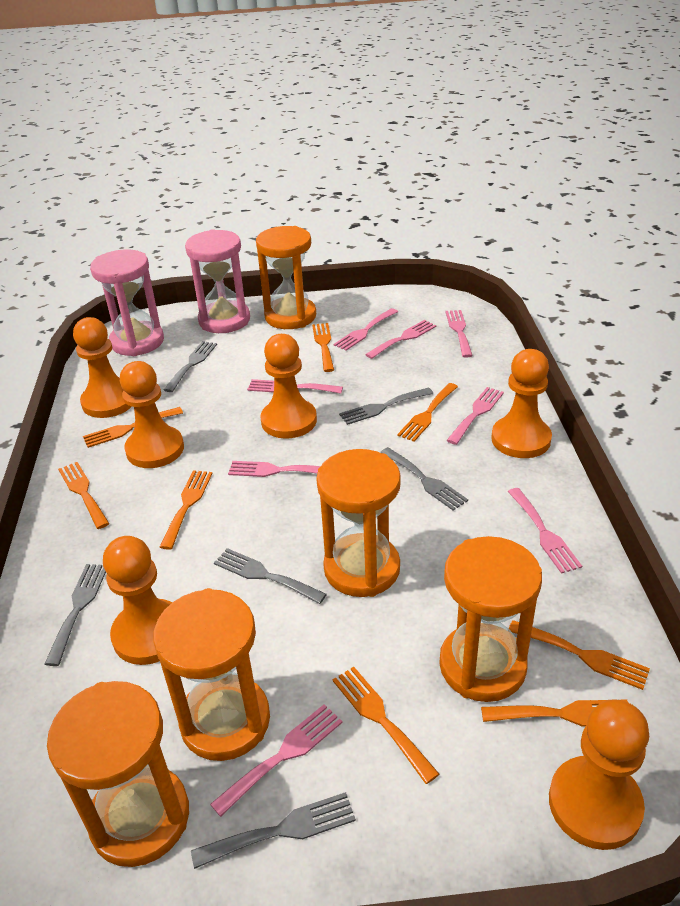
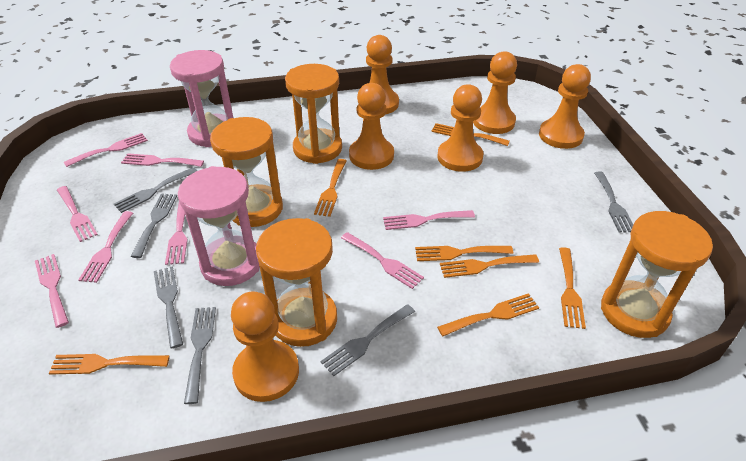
orange fork: [58,462,110,529] [83,407,183,448] [160,470,213,550] [312,323,334,372] [333,667,439,784] [397,383,458,442] [481,700,628,727] [509,620,650,690] = 8 -> [49,354,170,375] [314,159,346,217] [415,246,513,261] [431,123,510,146] [437,293,539,336] [440,254,539,278] [559,247,586,329] = 7
orange hourglass: [47,681,189,867] [153,588,270,761] [256,226,316,329] [316,449,401,597] [439,536,542,702] = 5 -> [210,117,283,227] [256,218,337,347] [285,64,342,164] [601,211,713,338] = 4

